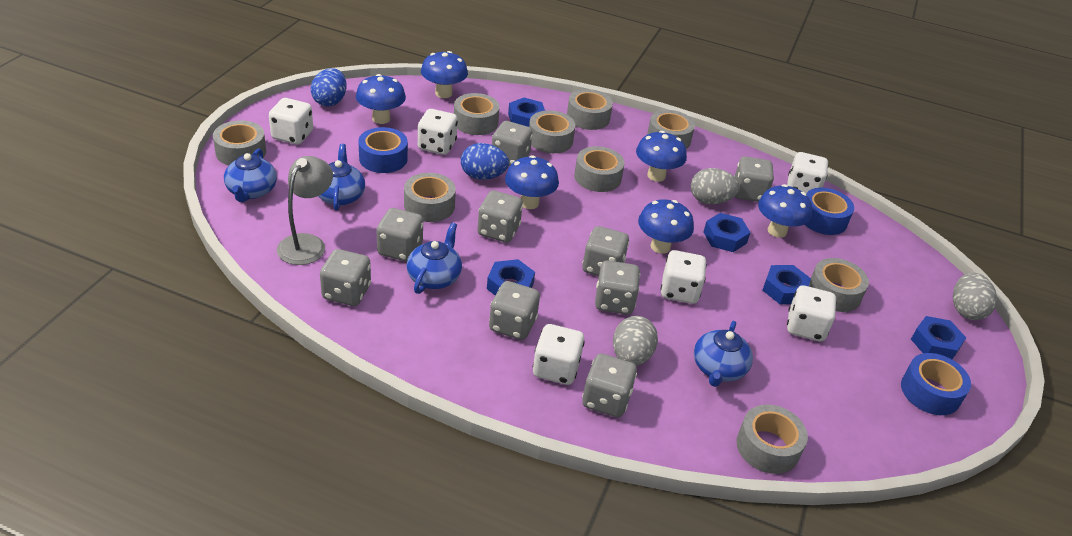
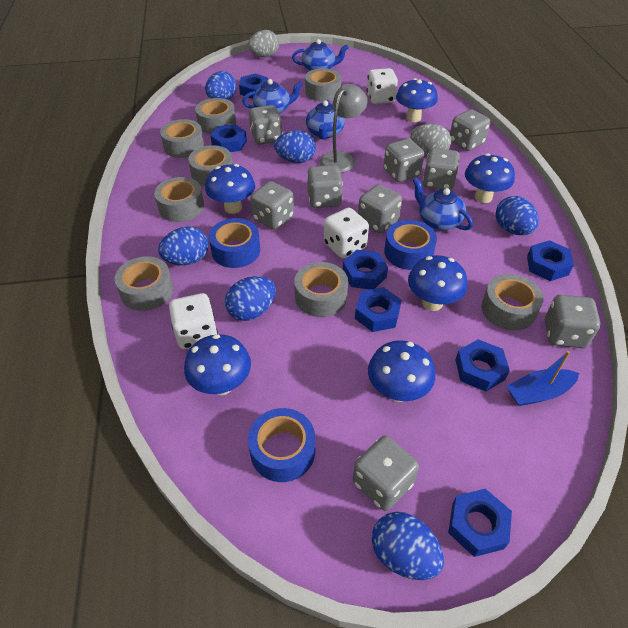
blue boat: none = 0 -> [507,351,579,406] = 1
blue egg: [310,68,347,107] [461,143,509,180] = 2 -> [158,227,208,265] [205,71,237,100] [225,276,276,321] [274,130,316,163] [372,512,444,580] [496,196,539,235] = 6
blue nut: [487,259,535,295] [508,98,545,127] [704,213,751,252] [762,265,811,304] [911,316,966,359] = 5 -> [210,124,247,152] [239,73,268,99] [343,250,388,289] [355,287,402,332] [448,489,512,557] [455,339,510,392] [527,240,574,281] = 7
grey egg: [613,316,658,366] [691,168,740,204] [953,272,997,320] = 3 -> [248,30,279,57] [410,124,451,155] = 2
grey tape: [213,120,266,165] [404,173,456,222] [454,93,500,135] [529,110,575,153] [567,89,613,130] [574,146,625,192] [647,110,695,149] [736,404,808,474] [809,258,869,312] = 9 -> [115,256,174,311] [154,177,204,222] [160,119,204,158] [188,145,233,186] [195,98,236,134] [294,262,348,317] [305,68,341,102] [481,274,544,331] = 8
white dice: [269,98,313,145] [418,109,458,155] [533,324,585,385] [661,250,707,304] [787,152,828,193] [787,285,837,342] = 6 -> [169,293,218,349] [324,208,369,259] [367,68,398,104] = 3

